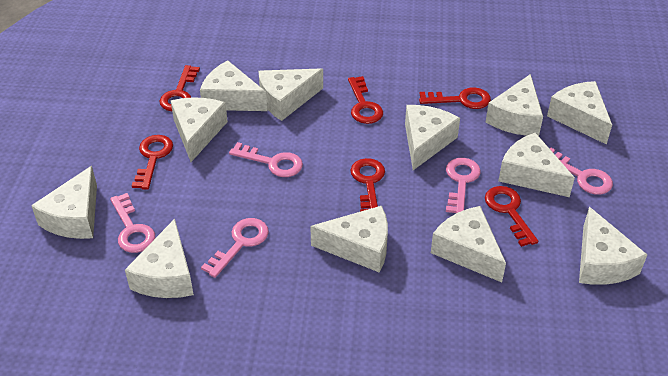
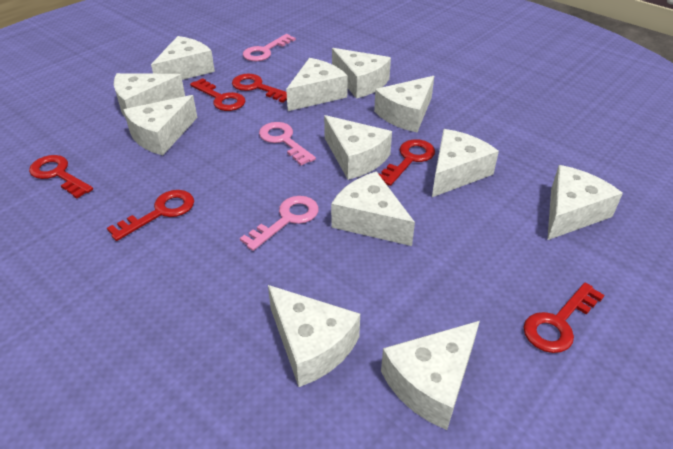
pink key: [110,193,155,253] [201,218,269,278] [229,142,303,177] [446,158,481,213] [549,147,613,195] = 5 -> [240,196,319,251] [243,34,296,61] [259,122,316,165] = 3

